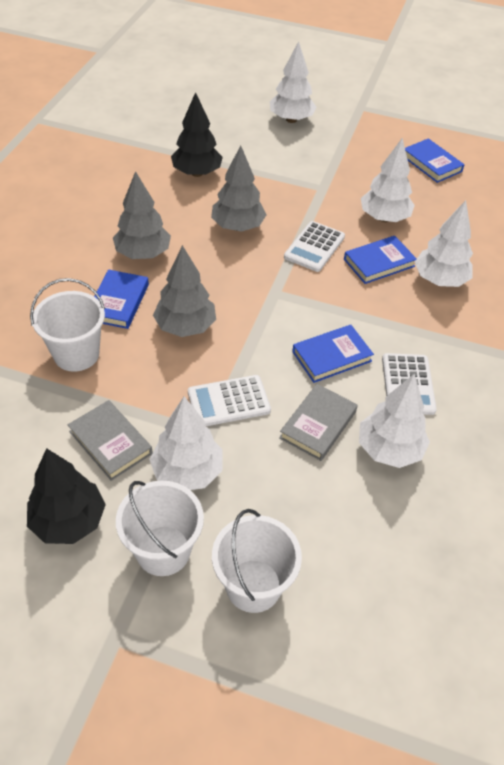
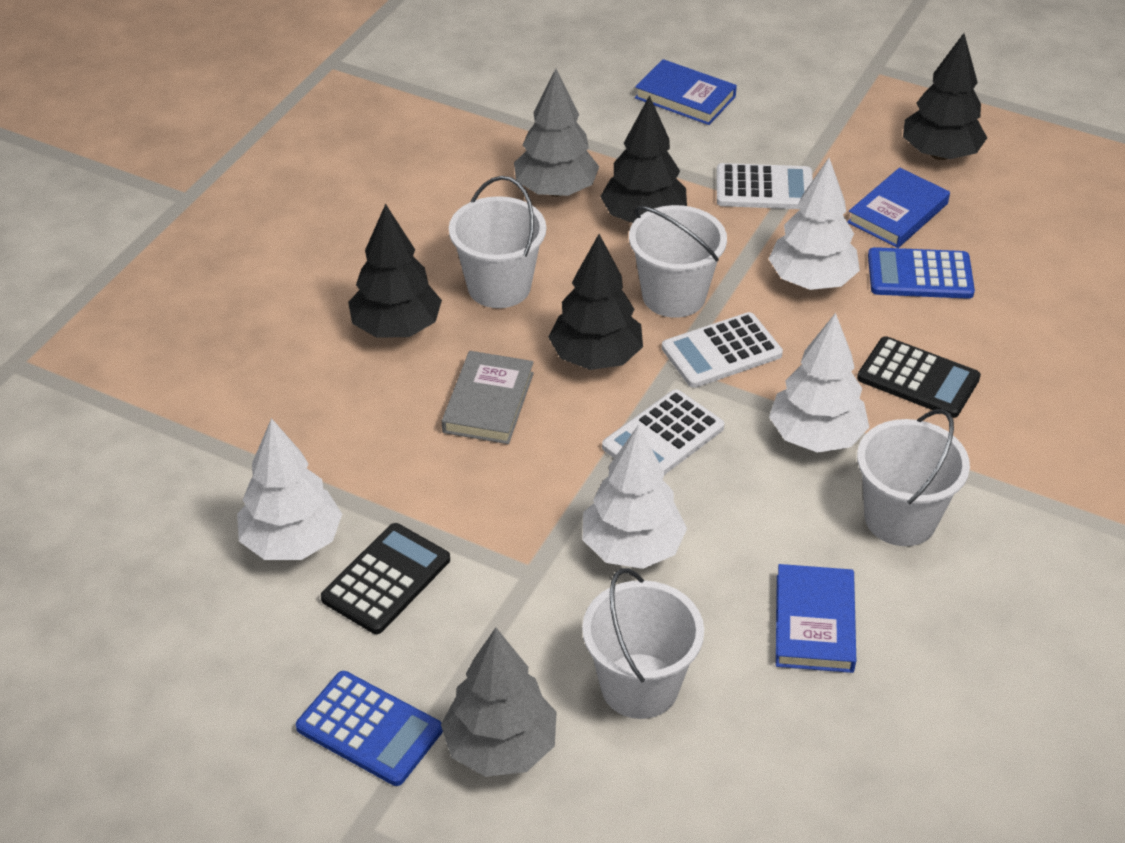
black calculator: none = 0 -> [321,523,450,634] [857,336,981,418] = 2
black tree: [27,448,106,544] [171,92,223,177] = 2 -> [348,204,442,338] [548,234,643,370] [600,95,687,223] [903,33,987,160] = 4
blue book: [94,270,149,329] [292,325,374,383] [344,236,417,284] [405,138,465,183] = 4 -> [635,59,737,125] [776,564,856,673] [847,168,950,248] = 3
blue calculator: none = 0 -> [296,671,443,786] [868,247,975,299] = 2
grey book: [68,400,153,481] [279,384,358,461] = 2 -> [442,351,534,444] = 1
grey tree: [113,171,171,259] [153,245,216,337] [211,145,266,232] = 3 -> [441,628,557,777] [514,69,599,197] = 2
white bucket: [30,278,105,372] [116,481,204,576] [212,509,302,613] = 3 -> [449,176,546,308] [582,568,704,719] [629,205,727,318] [857,409,970,546] = 4
white tree: [149,396,223,490] [270,41,316,123] [359,373,430,468] [361,138,415,222] [415,200,473,287] = 5 -> [237,418,342,560] [583,425,687,569] [769,158,860,290] [769,313,869,453] = 4

